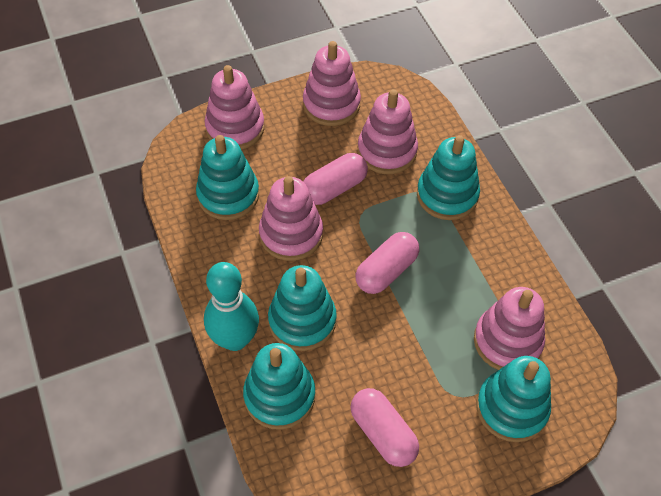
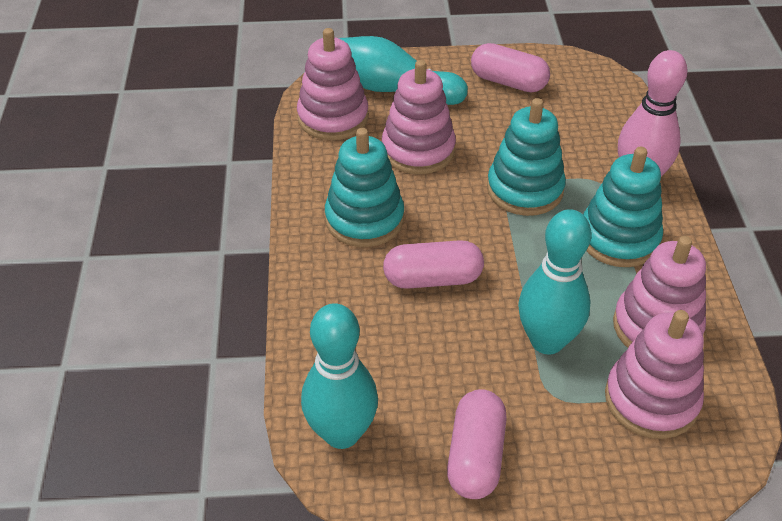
pink bowling pin: none = 0 -> [618,50,687,177] = 1
pink stacking toy: [205,65,265,150] [259,176,323,261] [303,41,361,126] [358,89,418,174] [474,287,545,370] = 5 -> [297,28,369,140] [382,60,456,174] [605,310,704,439] [613,236,706,348] = 4
turquoise bowling pin: [204,262,259,351] = 1 -> [301,303,378,449] [339,36,468,105] [518,209,591,354] = 3
turquoise stacking toy: [196,135,259,220] [243,343,315,430] [268,265,337,351] [417,135,480,220] [476,356,551,442] = 5 -> [325,128,404,247] [487,98,566,216] [583,147,663,267] = 3

